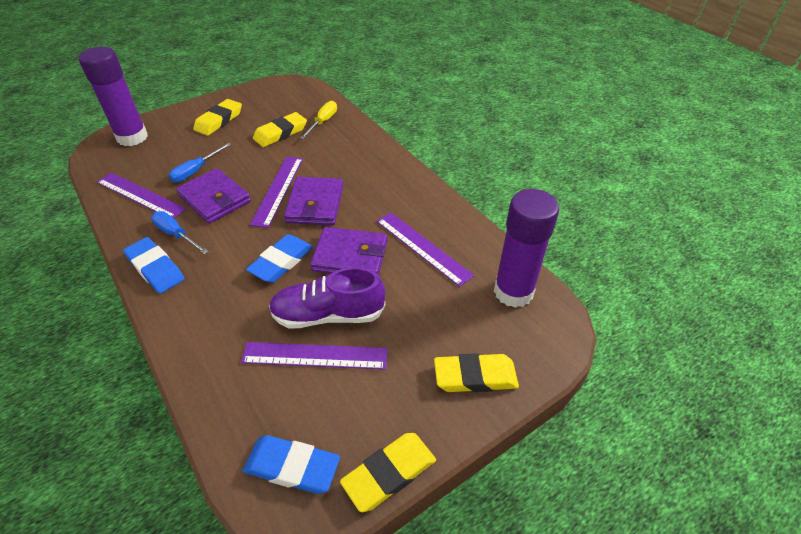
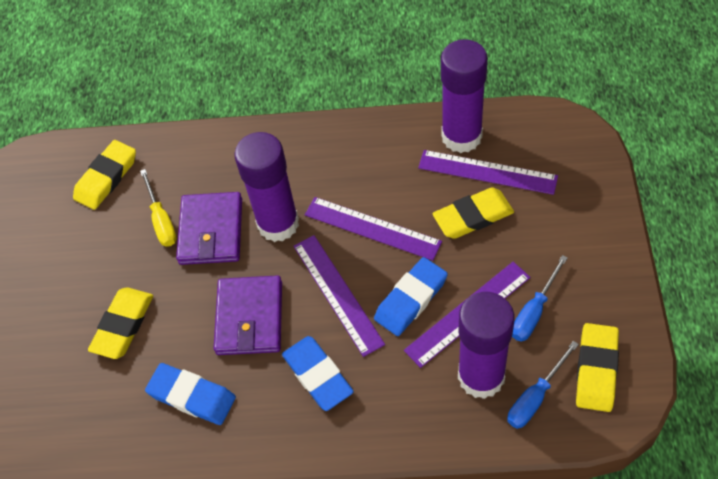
purple glue stick: [78,47,148,146] [494,189,559,308] = 2 -> [234,132,299,242] [441,39,488,153] [458,292,515,399] = 3
purple shoe: [269,267,385,328] = 1 -> none = 0
purple wallet: [176,168,251,224] [284,177,343,225] [310,227,387,275] = 3 -> [176,192,242,265] [214,275,282,355] = 2

